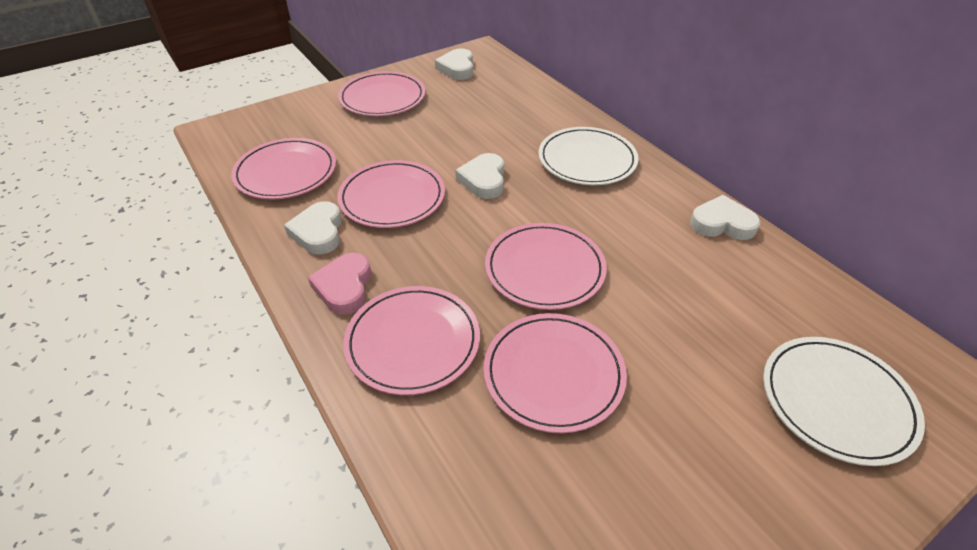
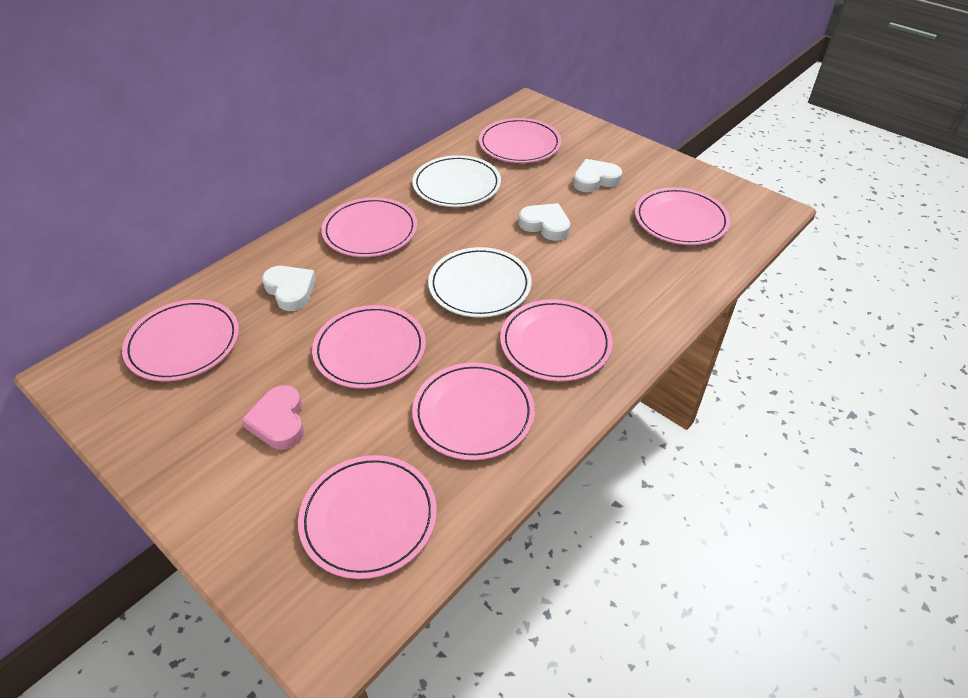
pink plate: [231,138,336,199] [337,160,445,228] [338,71,425,116] [343,286,480,395] [484,313,627,433] [485,223,607,310] = 6 -> [122,299,239,381] [298,455,437,579] [312,305,426,389] [321,197,417,257] [412,362,535,460] [479,118,561,163] [500,299,612,382] [635,187,730,245] = 8
white heart: [284,201,342,255] [435,48,473,80] [455,153,504,199] [690,195,760,240] = 4 -> [262,266,316,311] [519,203,570,241] [573,159,622,192] = 3

